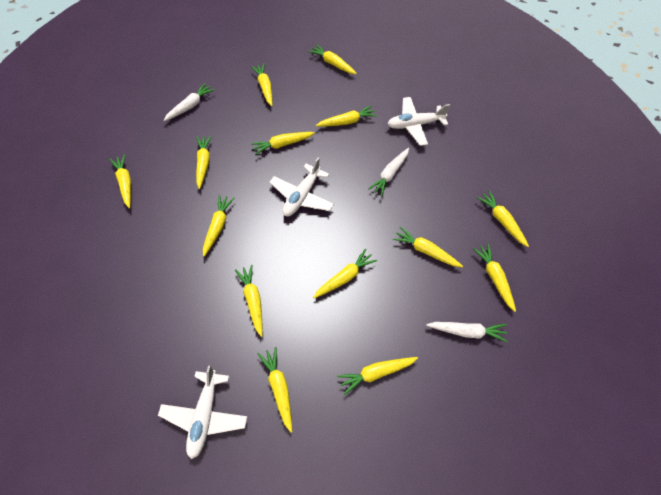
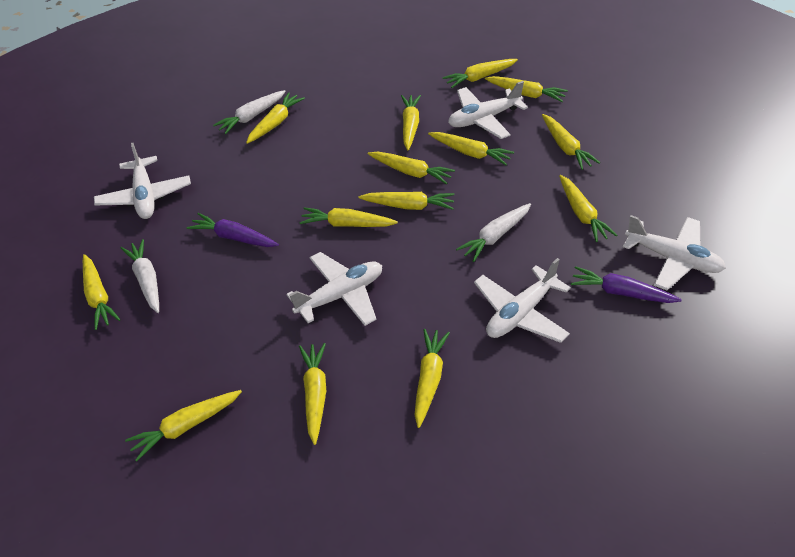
purple carrot: none = 0 -> [187,213,279,247] [571,266,682,303] = 2
white plane: [158,366,247,459] [269,157,334,216] [388,97,450,146] = 3 -> [94,143,191,219] [286,252,382,326] [448,81,528,139] [474,258,571,343] [623,215,726,290] = 5

